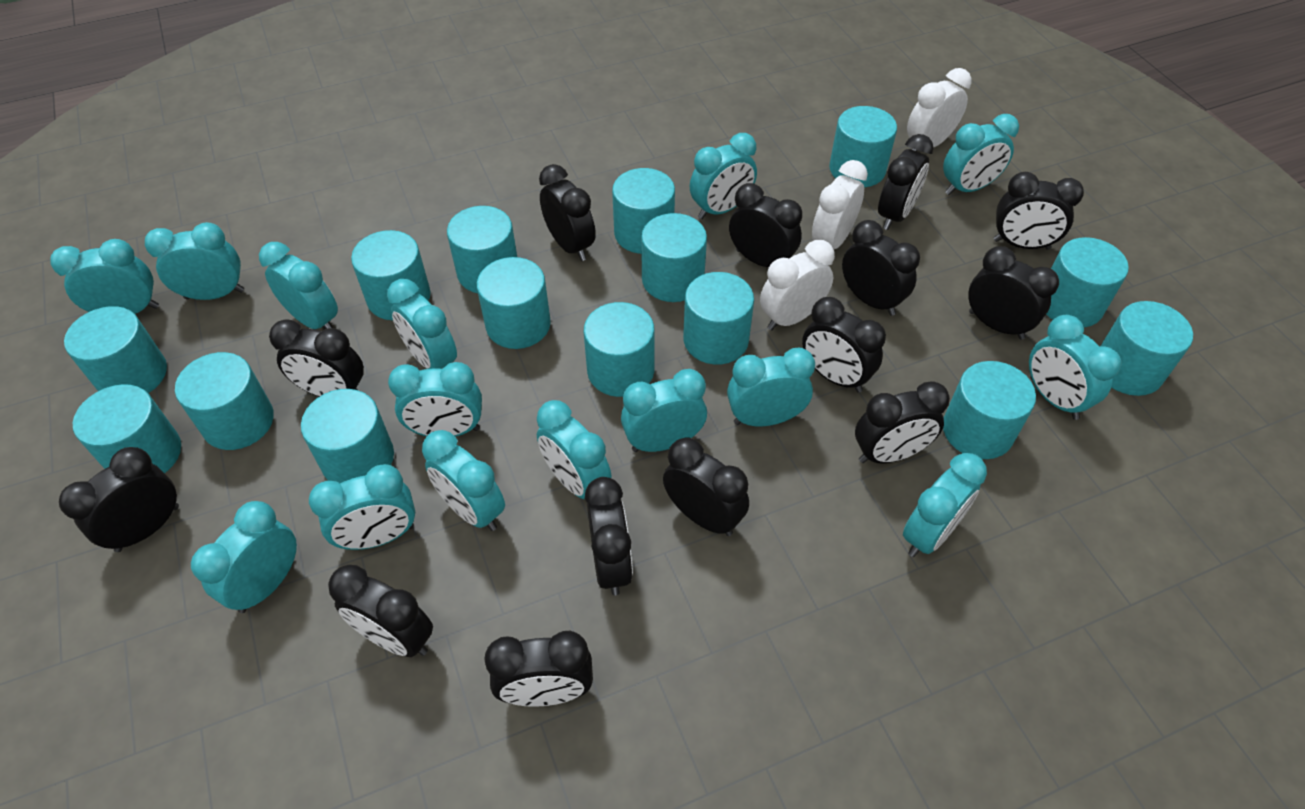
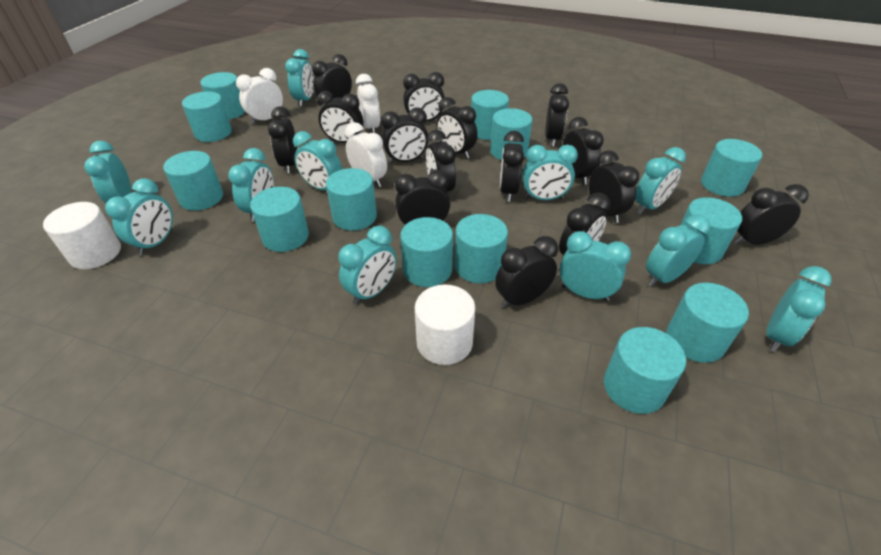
black clock: [59,447,179,552] [269,319,364,397] [328,565,433,657] [484,631,593,707] [539,164,596,261] [585,477,633,595] [663,438,749,536] [729,183,802,267] [802,297,886,393] [842,220,920,316] [855,381,950,463] [878,134,933,230] [968,246,1059,340] [994,172,1084,250] = 14 -> [268,106,297,173] [312,54,352,104] [317,91,364,143] [381,108,428,164] [395,170,450,227] [403,72,445,122] [426,130,456,193] [436,97,477,159] [495,236,558,308] [500,131,524,202] [545,83,569,147] [559,192,610,255] [563,117,604,185] [589,150,639,223] [735,184,809,245] = 15
turquoise clock: [50,239,159,314] [145,222,244,300] [191,501,297,613] [259,242,338,329] [309,464,415,550] [387,279,457,369] [388,362,482,437] [422,430,505,531] [537,400,612,499] [621,369,707,452] [690,133,757,219] [727,348,815,427] [903,453,987,557] [943,114,1019,195] [1029,315,1121,420] = 15 -> [84,141,131,204] [105,178,173,256] [228,148,274,222] [285,49,314,107] [293,131,342,190] [338,225,397,305] [522,145,578,200] [559,231,631,301] [635,147,686,214] [646,215,710,286] [766,266,832,352] = 11
turquoise cylinder: [64,306,167,393] [73,384,181,473] [175,352,274,450] [301,389,394,483] [351,230,431,320] [447,206,517,293] [477,257,551,349] [584,302,655,397] [612,168,675,254] [641,213,707,302] [683,272,754,365] [829,106,897,187] [943,361,1036,459] [1046,237,1129,328] [1100,301,1193,396] = 15 -> [163,151,223,210] [182,91,232,142] [200,72,245,119] [250,187,309,252] [326,168,377,231] [400,217,453,287] [455,214,508,283] [471,90,509,140] [490,108,532,160] [604,327,686,414] [667,283,749,363] [681,197,742,264] [701,139,762,197] = 13
white cylinder: none = 0 -> [43,202,121,269] [415,285,475,365] = 2

